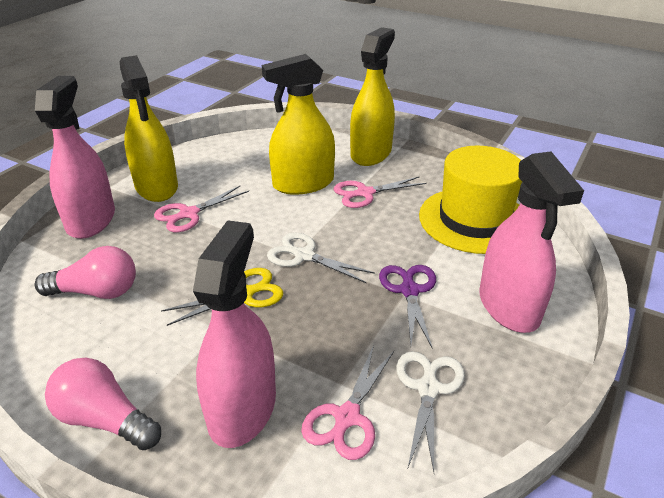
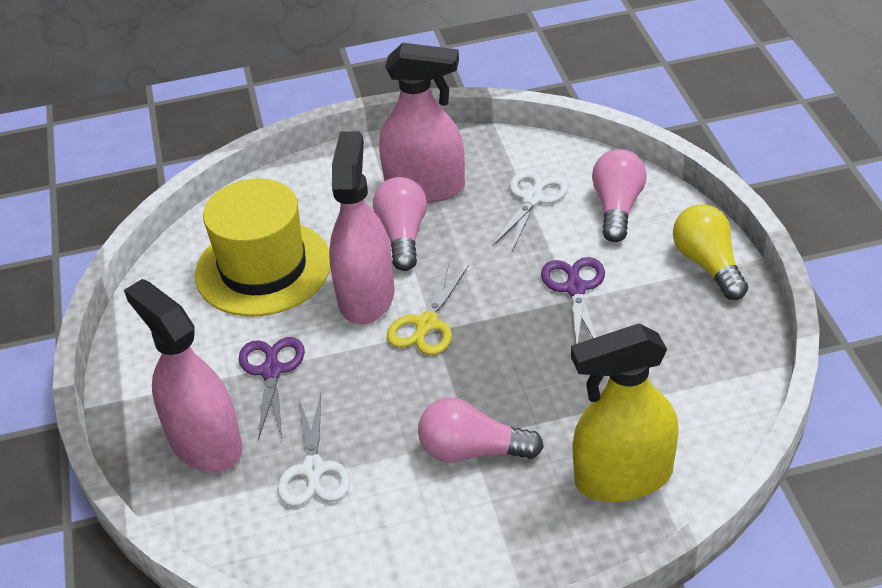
pink light bulb: [35,246,136,299] [45,358,161,450] = 2 -> [373,177,427,271] [418,397,544,463] [592,149,646,242] = 3
pink scissors: [154,186,249,232] [301,345,394,460] [334,176,427,208] = 3 -> none = 0
purple scissors: [379,265,436,349] = 1 -> [239,337,305,440] [541,257,605,344] = 2
yellow light bulb: none = 0 -> [673,204,748,300] = 1
yellow spray bottle: [120,55,178,202] [262,54,335,195] [350,27,395,166] = 3 -> [571,324,679,502] = 1

